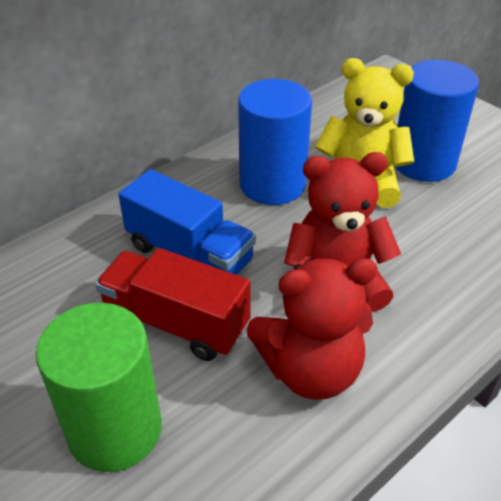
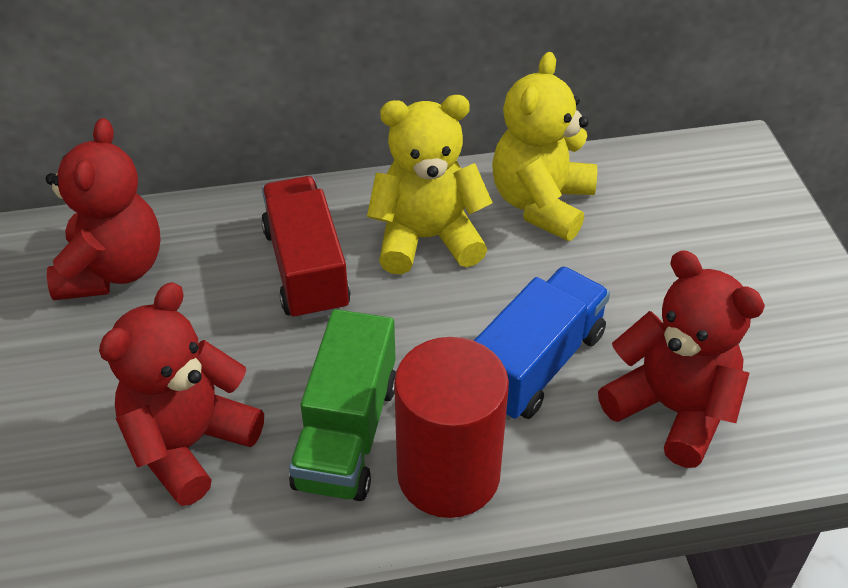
blue cylinder: [238,79,312,205] [395,60,479,182] = 2 -> none = 0
green cylinder: [36,303,162,472] = 1 -> none = 0
green truck: none = 0 -> [289,309,396,501] = 1
red cylinder: none = 0 -> [394,337,509,518] = 1
red teddy bear: [246,258,378,400] [284,152,401,312] = 2 -> [45,118,161,300] [99,282,264,506] [598,250,765,468] = 3
yellow teddy bear: [315,58,414,208] = 1 -> [367,95,493,274] [492,52,597,241] = 2

